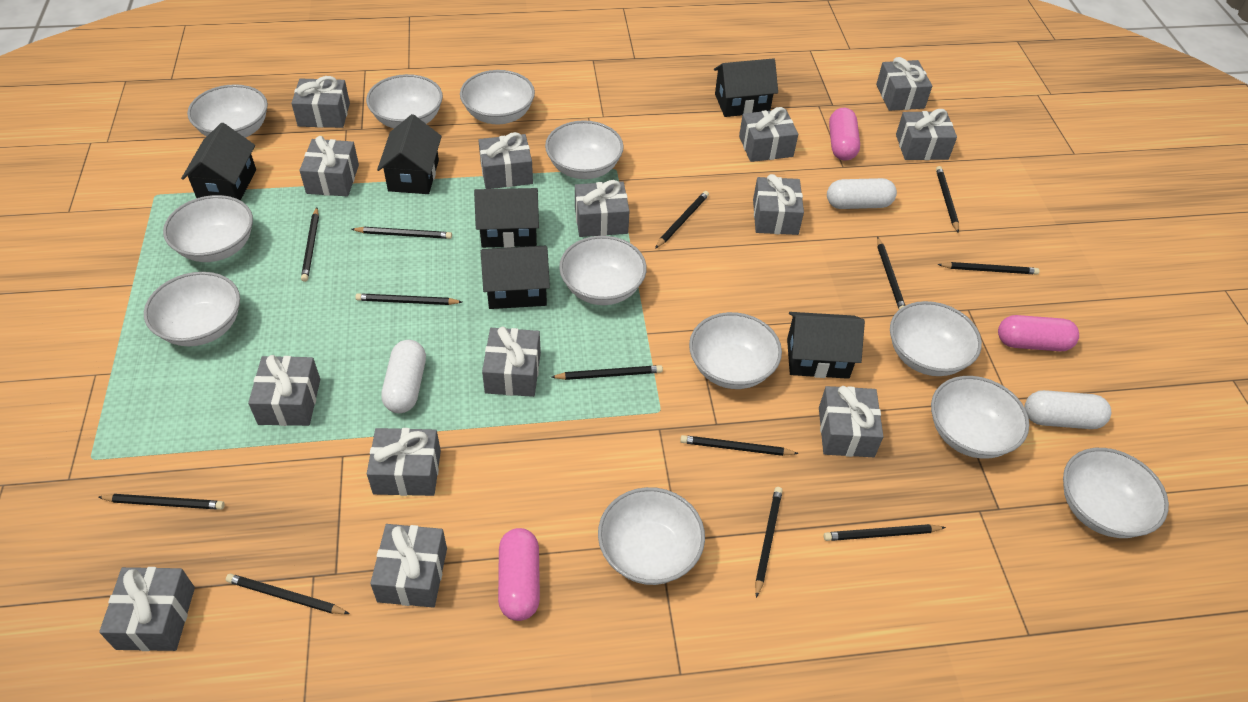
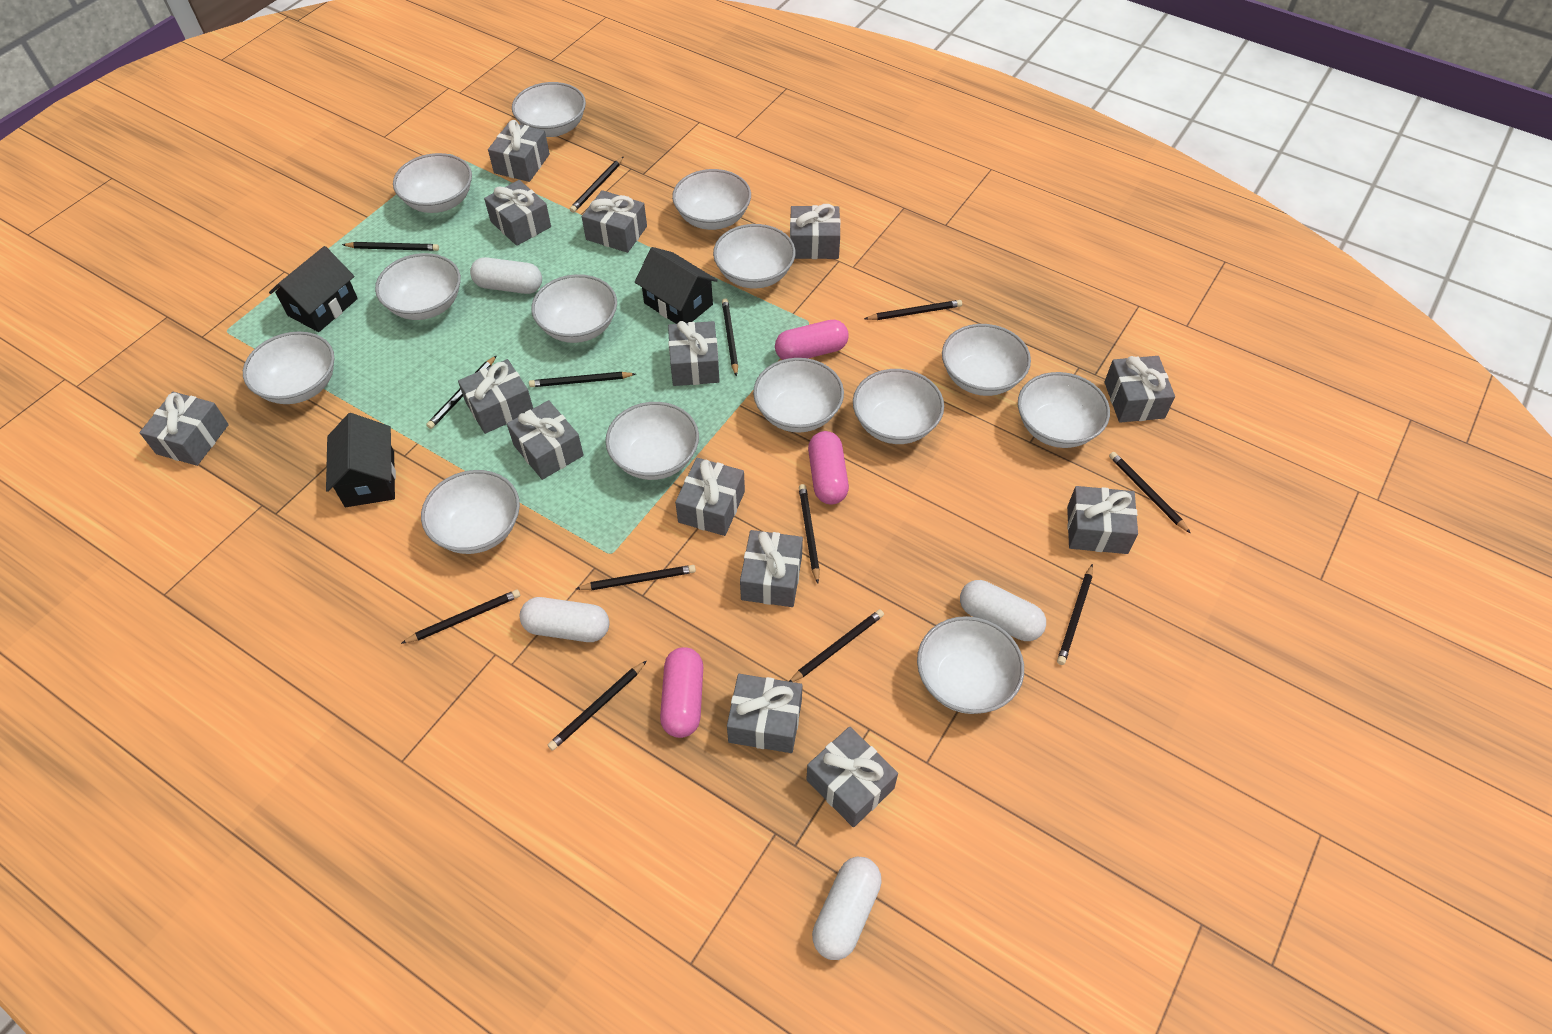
black house: [181,123,256,201] [377,114,442,194] [474,188,539,248] [481,246,550,309] [714,58,778,117] [787,312,865,379] = 6 -> [269,246,358,332] [326,413,396,507] [635,247,718,324] = 3
white bowl: [144,272,240,346] [163,195,253,262] [187,84,268,138] [366,74,443,128] [460,70,535,124] [545,120,624,179] [559,236,647,305] [598,487,705,585] [689,312,782,389] [890,301,982,376] [931,376,1029,458] [1063,448,1169,538] = 12 -> [243,331,335,404] [375,253,461,320] [393,153,472,213] [421,470,520,554] [512,82,586,137] [531,274,617,343] [605,402,699,480] [672,169,751,230] [713,224,796,288] [753,358,844,433] [853,369,944,444] [917,616,1024,714] [942,324,1031,396] [1018,372,1110,448] = 14
white capsule: [381,340,426,413] [827,178,897,209] [1024,390,1111,429] = 3 -> [470,257,542,294] [519,597,609,642] [812,857,882,960] [960,580,1046,641] = 4

